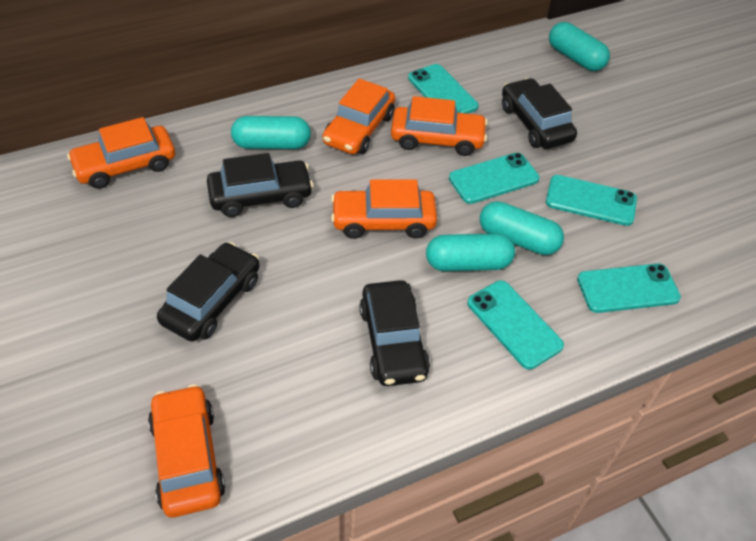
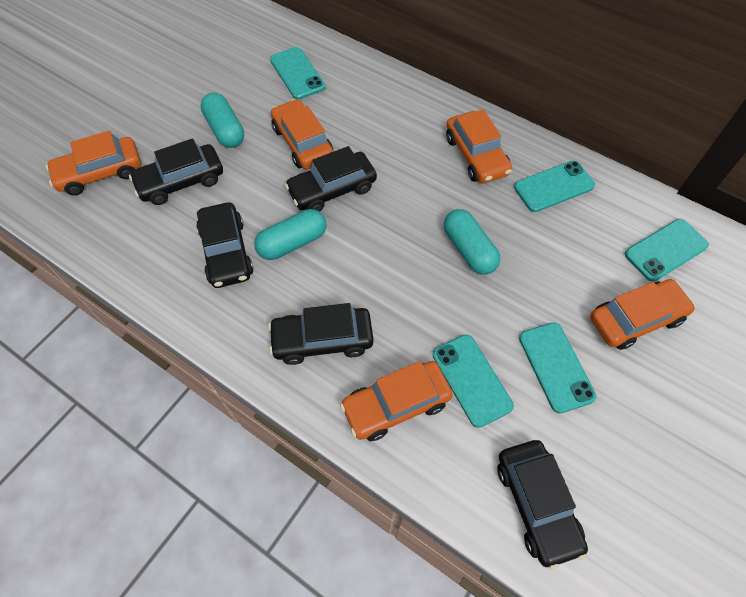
black car: [157,242,260,341] [207,153,313,217] [359,280,430,386] [502,78,577,149] = 4 -> [129,139,223,205] [196,202,254,288] [268,303,374,365] [285,146,377,212] [497,440,588,569] = 5
turquoise capsule: [231,116,311,149] [426,233,515,271] [480,201,564,255] [549,22,610,71] = 4 -> [201,92,244,148] [254,209,326,260] [444,209,501,275] = 3

